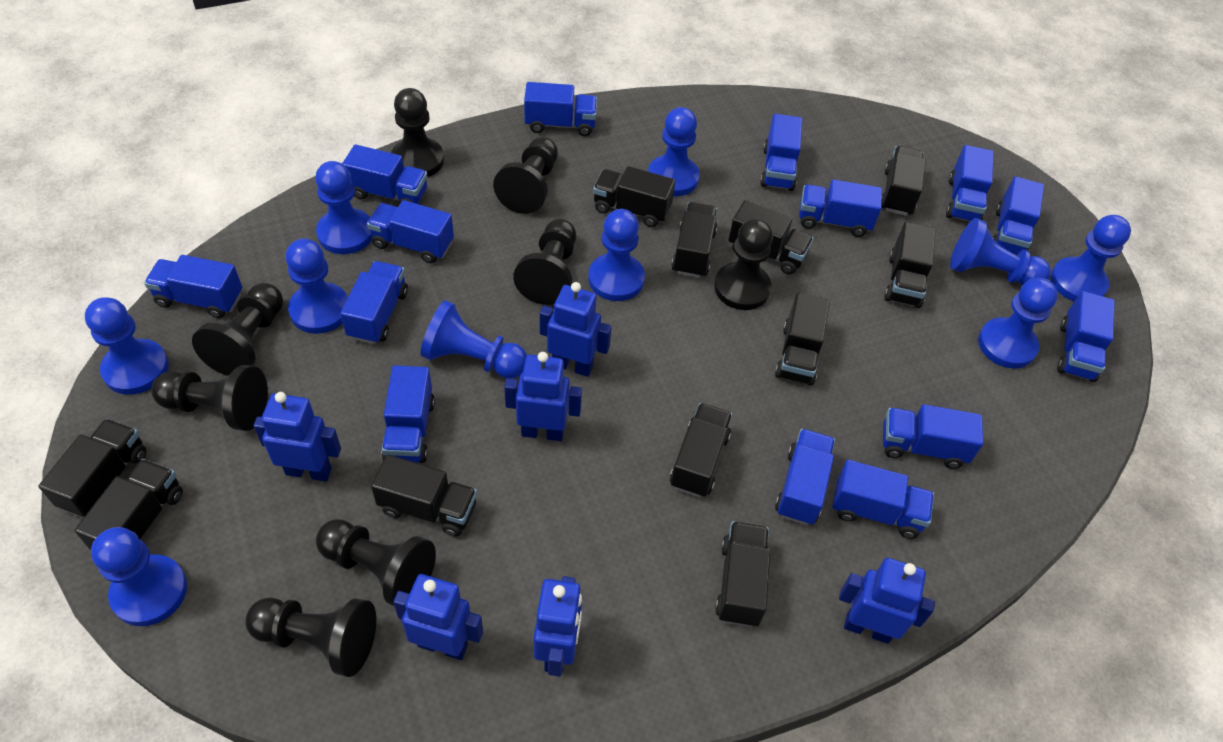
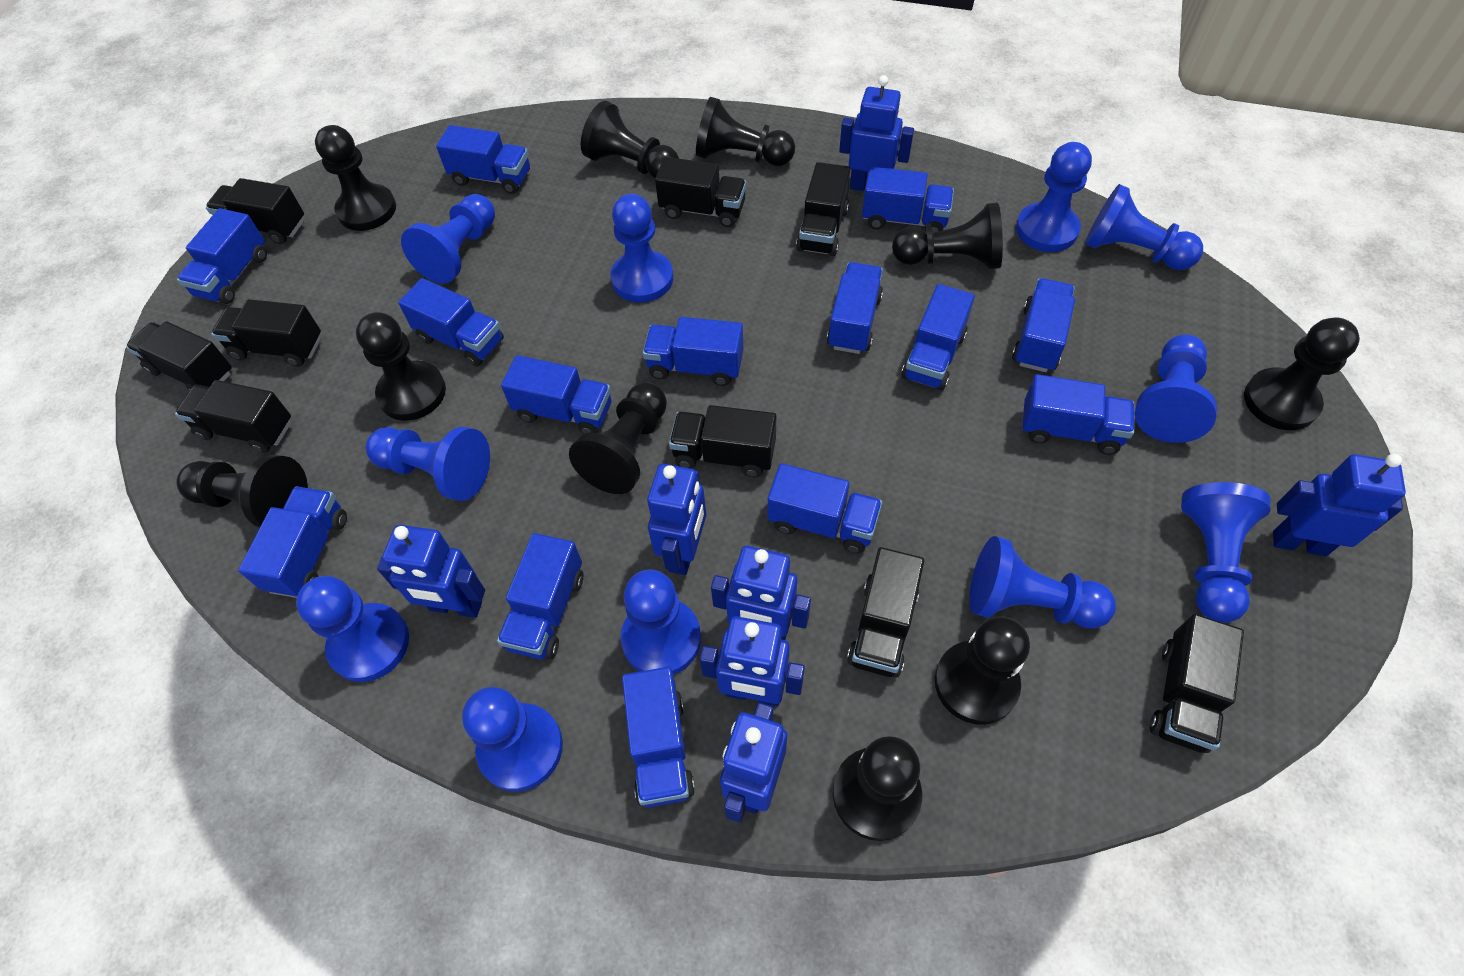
black pawn: [151,365,268,431] [192,283,283,376] [245,597,376,677] [316,519,436,607] [391,88,444,177] [493,137,558,214] [513,219,576,305] [714,219,773,310] = 8 -> [176,455,308,528] [315,125,396,231] [356,312,446,421] [569,382,667,494] [581,101,679,178] [696,97,795,166] [833,736,922,841] [892,202,1003,269] [935,616,1030,725] [1244,318,1360,430] = 10
black truck: [38,419,146,518] [75,459,183,550] [371,455,477,537] [593,166,675,227] [670,403,733,497] [671,202,717,278] [715,521,771,627] [728,200,814,274] [775,293,830,385] [881,146,926,216] [884,222,936,308] = 11 -> [126,321,232,391] [175,380,291,453] [206,178,304,244] [211,299,321,367] [655,157,746,227] [669,405,776,477] [796,162,850,256] [847,547,924,677] [1150,614,1244,753] = 9
blue pawn: [85,297,169,395] [91,527,187,626] [286,239,348,334] [315,161,372,254] [420,300,527,379] [588,209,645,301] [648,107,700,196] [950,218,1051,285] [978,278,1058,369] [1051,215,1131,301] = 10 -> [296,576,409,682] [366,427,490,501] [401,194,495,284] [462,687,563,792] [611,194,673,303] [621,569,701,675] [969,536,1116,629] [1016,142,1092,252] [1085,184,1203,270] [1135,335,1217,443] [1181,482,1270,623] = 11
blue robot: [253,392,341,481] [393,574,483,660] [504,352,582,441] [534,576,582,677] [540,282,612,377] [839,558,935,644] = 6 -> [377,525,485,618] [647,464,706,575] [700,616,805,706] [711,546,811,640] [720,702,787,823] [839,75,914,191] [1273,454,1406,556] = 7

